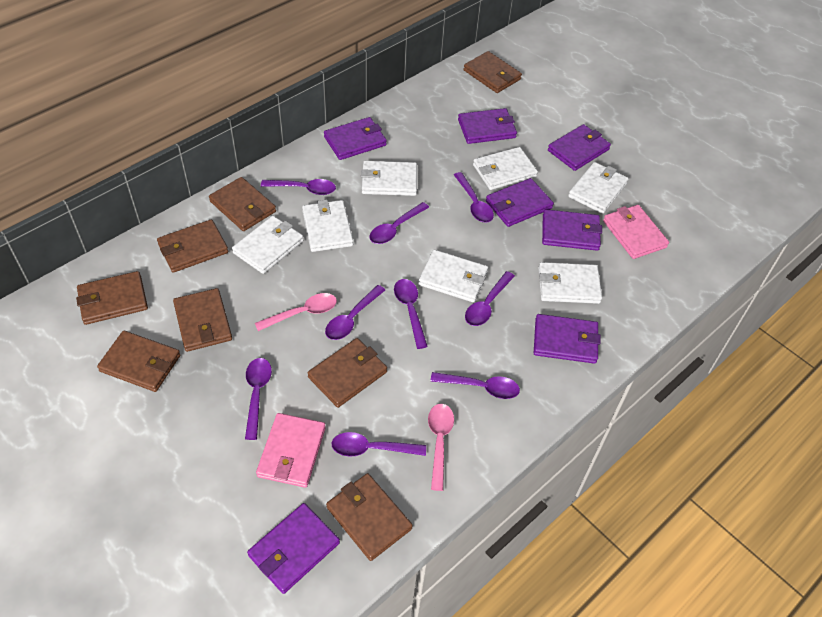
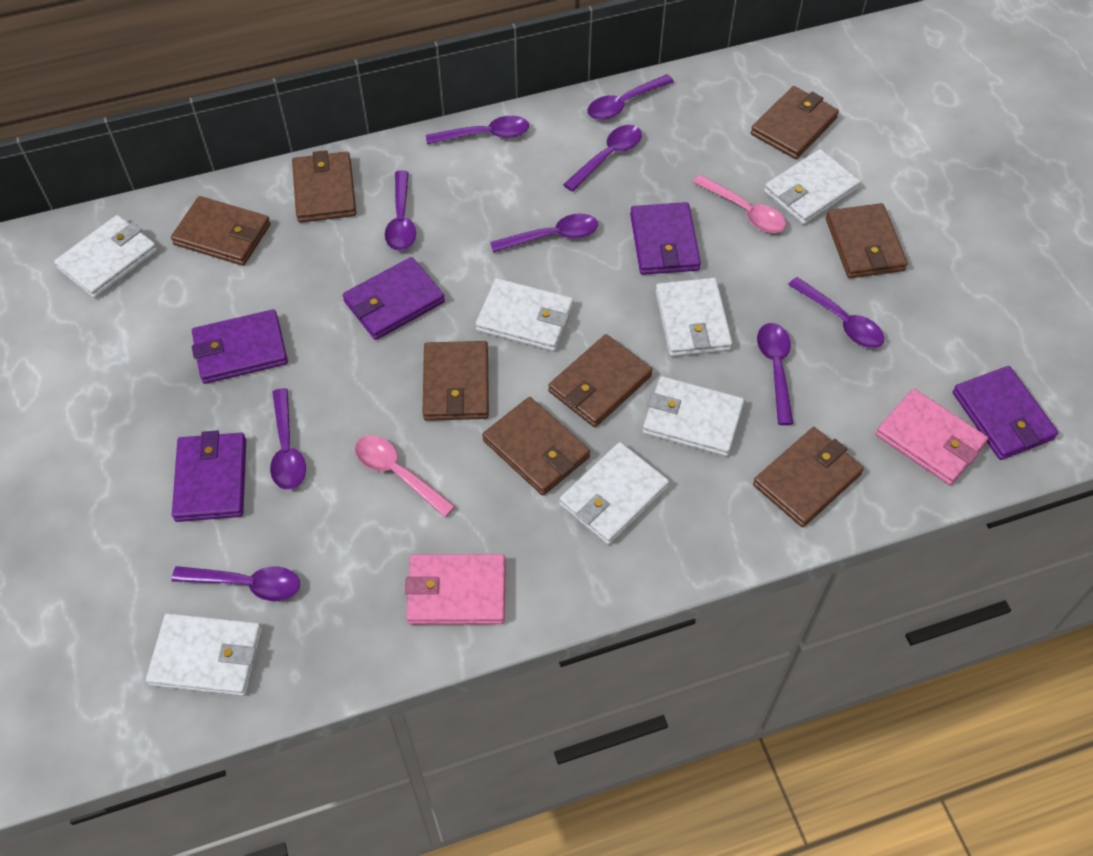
purple wallet: [247,503,340,594] [324,117,387,160] [458,108,517,144] [486,178,554,227] [534,314,601,364] [542,209,602,251] [548,124,611,171] = 7 -> [172,430,246,522] [192,309,288,384] [343,257,445,340] [630,202,701,275] [953,366,1058,460] = 5

